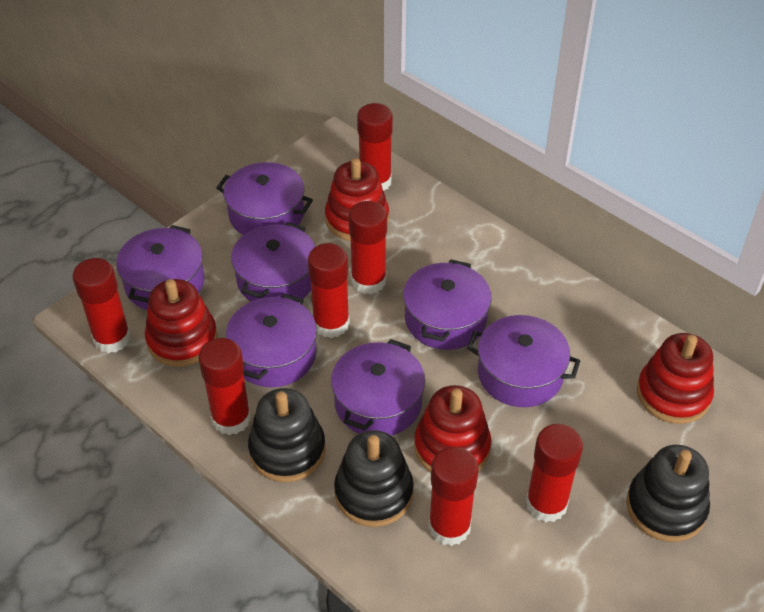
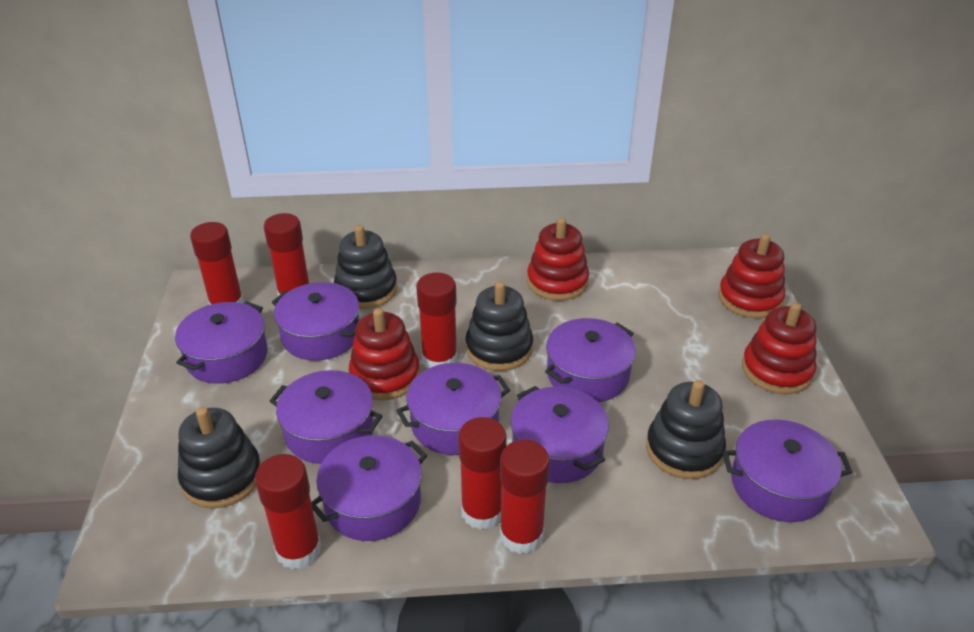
black stacking toy: [248,388,326,482] [334,430,414,527] [626,445,710,542] = 3 -> [178,407,261,509] [334,225,397,309] [465,281,533,371] [646,380,726,479] = 4
purple pot: [116,225,205,310] [216,162,313,235] [226,294,317,387] [231,222,315,302] [331,339,425,436] [403,259,492,350] [467,315,580,407] = 7 -> [175,301,268,384] [270,370,382,464] [272,282,359,361] [311,435,427,541] [396,363,510,455] [510,386,609,483] [545,318,636,402] [722,419,852,522] = 8
red glue stick: [73,258,131,353] [198,338,251,435] [308,243,350,338] [348,201,387,294] [357,103,393,191] [429,447,479,546] [526,424,583,522] = 7 -> [190,222,244,305] [255,454,321,569] [264,213,310,296] [416,272,457,368] [458,417,507,530] [500,440,550,554] = 6

